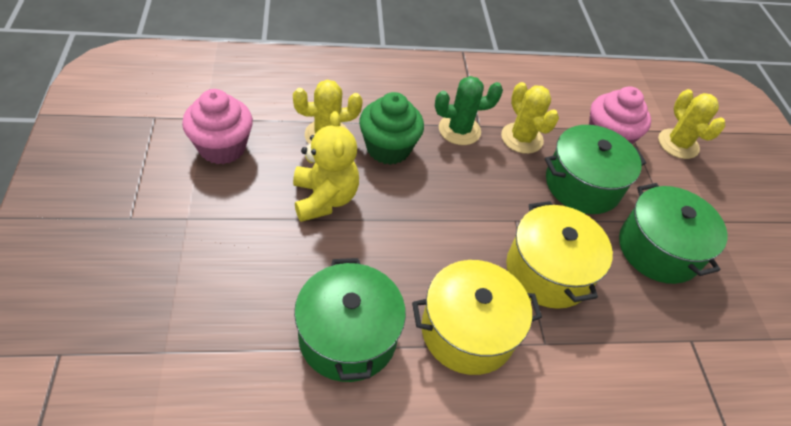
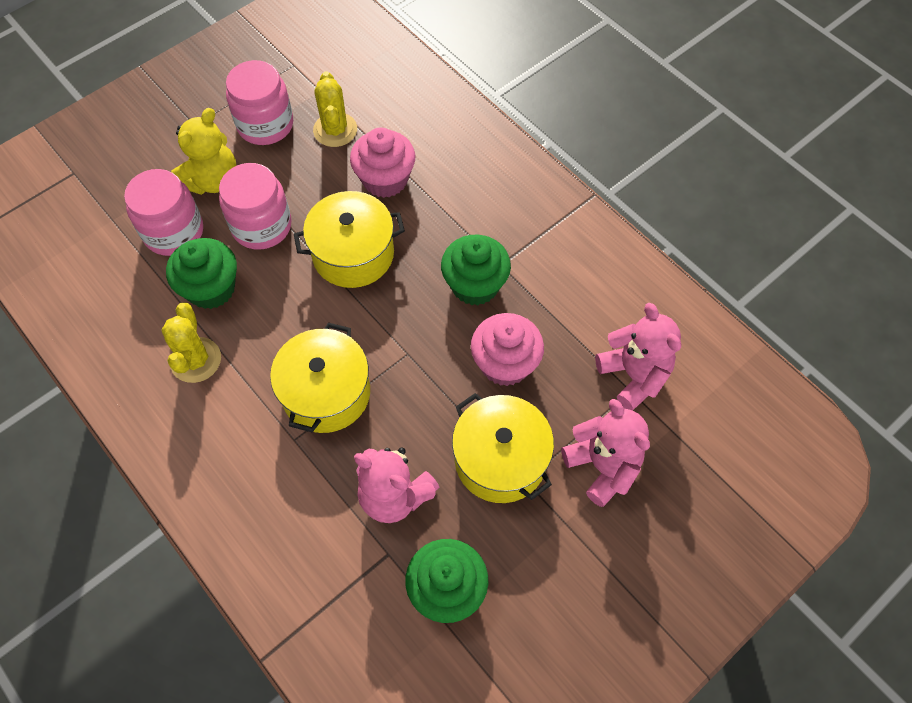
green cactus: [435,76,503,145] = 1 -> none = 0
green cupcake: [359,92,424,165] = 1 -> [166,238,237,309] [405,539,488,623] [441,235,511,306] = 3
green pot: [294,258,406,382] [545,125,646,214] [619,183,728,284] = 3 -> none = 0
pink jar: none = 0 -> [124,169,203,256] [219,163,292,250] [226,60,293,145] = 3
pink teddy bear: none = 0 -> [354,447,440,523] [561,399,650,507] [595,303,681,410] = 3
yellow cactus: [293,80,363,144] [501,82,559,154] [658,89,725,159] = 3 -> [161,303,221,383] [313,71,357,147] = 2
yellow pot: [412,260,542,375] [506,201,613,309] = 2 -> [270,323,370,433] [294,191,405,288] [452,393,554,503] = 3

